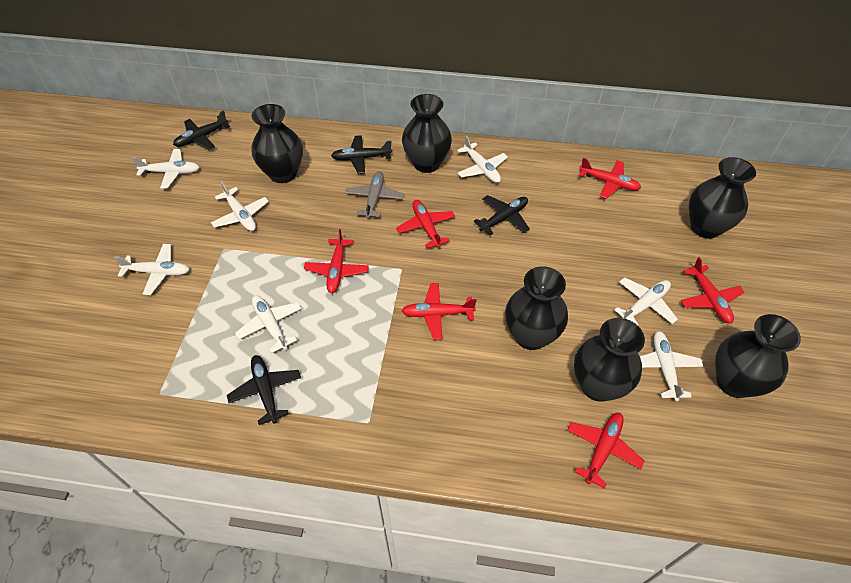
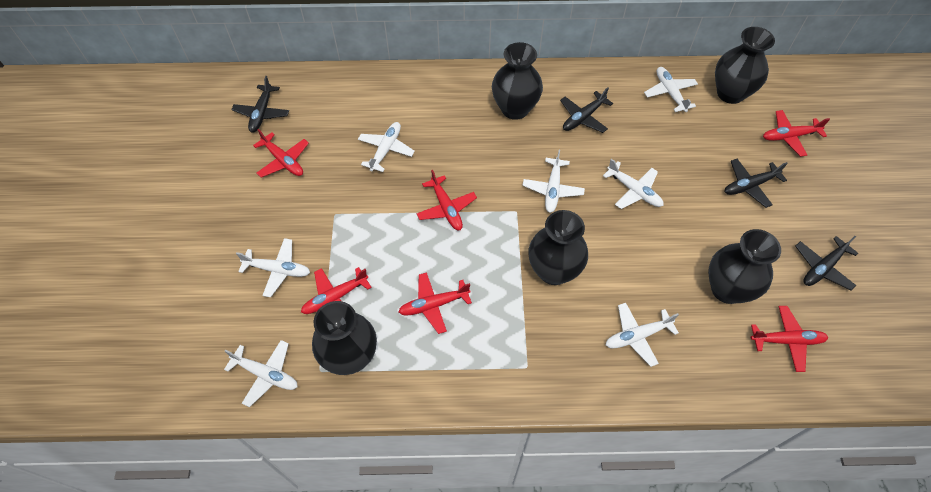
black vase: [252,104,303,183] [402,94,452,173] [505,266,568,350] [574,318,645,402] [689,157,756,239] [715,314,801,398] = 6 -> [312,301,377,375] [492,42,543,120] [528,210,588,285] [708,229,781,304] [715,27,775,104] = 5
grey plane: [345,171,404,219] = 1 -> none = 0

